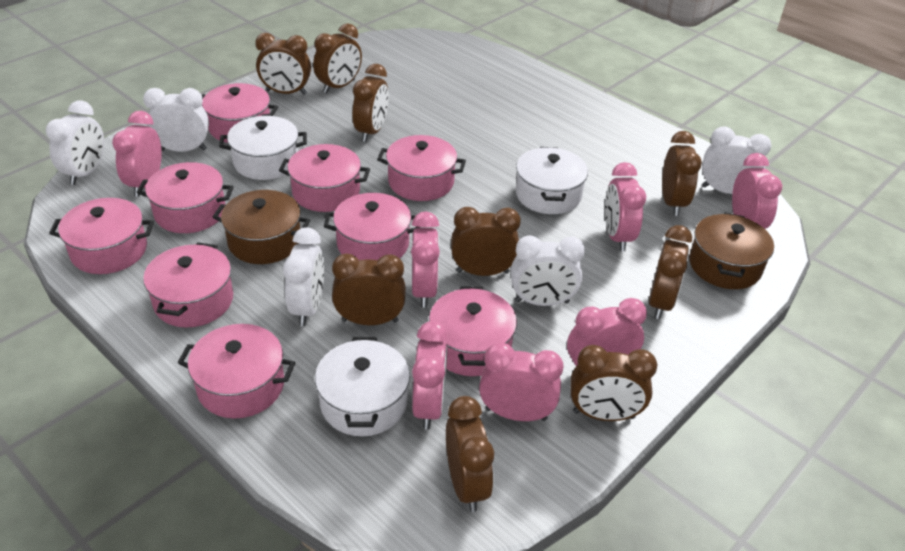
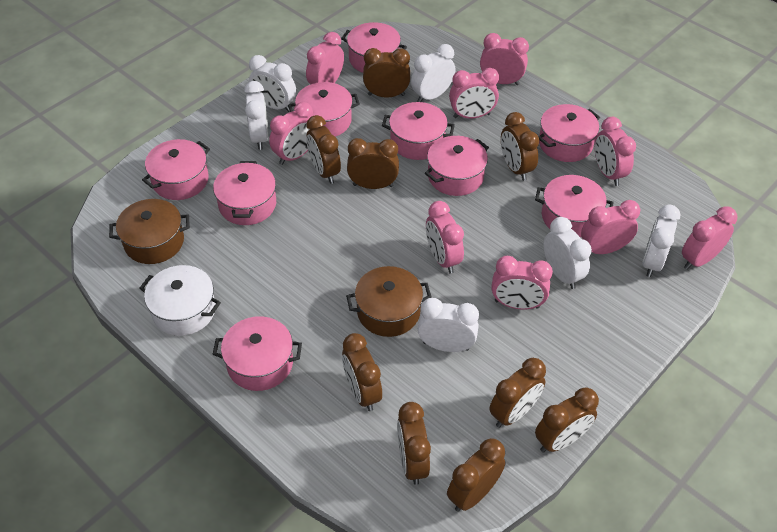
pink clock: [112,111,162,197] [411,211,440,308] [412,321,448,430] [479,342,563,421] [567,298,647,372] [605,162,646,251] [732,153,782,229] = 7 -> [269,102,313,165] [306,32,344,85] [426,201,464,273] [449,68,499,119] [480,33,529,85] [492,256,553,310] [581,200,640,254] [595,117,636,186] [682,206,737,270] = 9
white clock: [46,101,104,185] [143,88,209,152] [283,227,324,326] [511,235,585,306] [702,127,771,194] = 5 -> [244,81,269,150] [249,55,296,112] [411,44,455,102] [418,298,479,352] [544,217,592,289] [642,204,681,277] = 6
white pot: [219,116,307,180] [315,337,410,436] [516,147,588,214] = 3 -> [140,265,221,336] = 1

